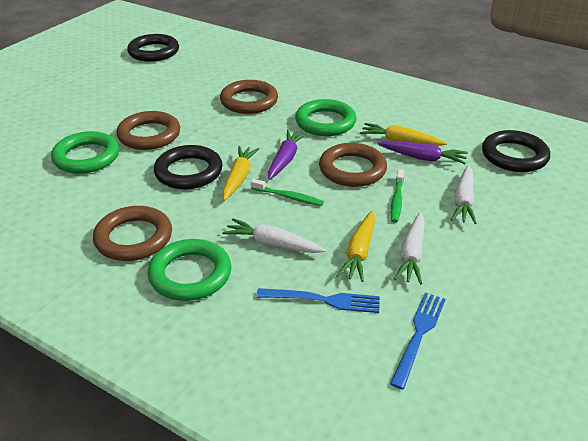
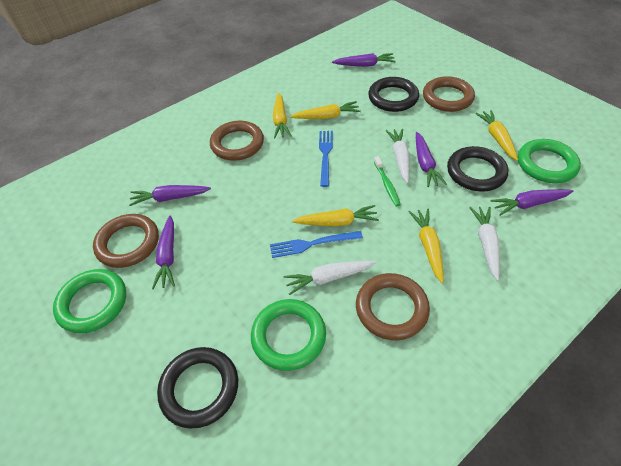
green toothbrush: [251,179,324,206] [391,170,404,223] = 2 -> [374,156,401,206] = 1
purple carrot: [268,130,307,180] [377,141,468,164] = 2 -> [129,185,211,206] [152,215,175,289] [332,53,396,67] [416,132,447,187] [490,189,573,216] = 5
yellow carrot: [222,146,259,201] [337,211,375,282] [360,123,447,146] = 3 -> [273,93,291,138] [290,101,361,119] [292,205,379,226] [409,209,444,283] [475,110,518,161] = 5

